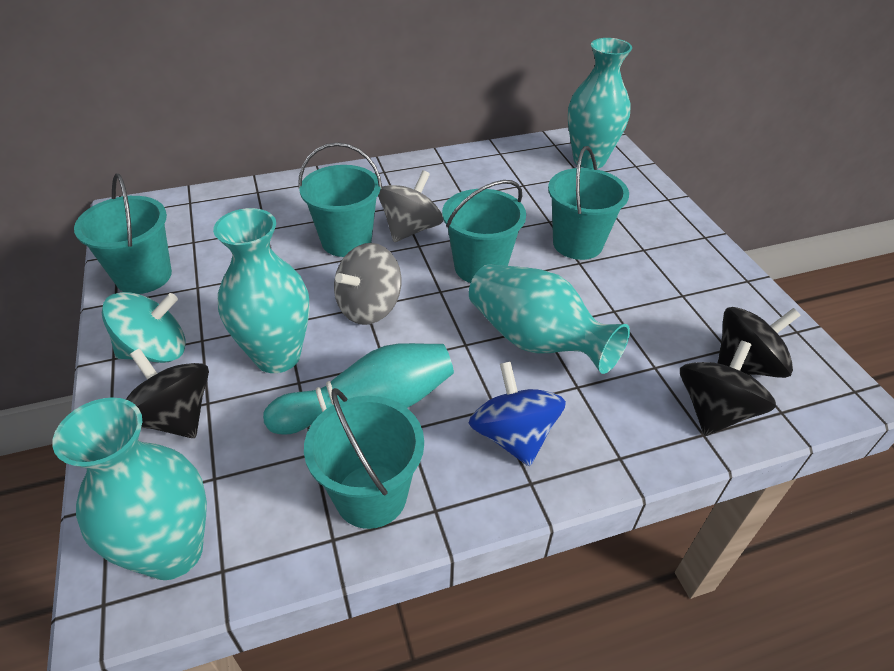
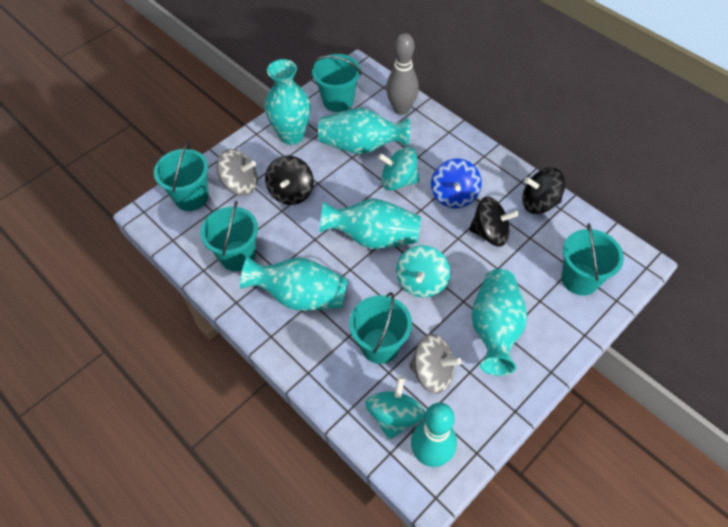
grey bowling pin: none = 0 -> [386,33,419,115] = 1
turquoise spinning top: [102,292,185,363] = 1 -> [365,377,426,440] [378,147,419,191] [396,245,450,298] = 3
turquoise vase: [52,397,207,580] [213,208,310,373] [469,264,630,374] [568,38,632,169] = 4 -> [240,257,348,311] [265,59,311,145] [318,108,410,154] [320,199,421,249] [471,269,527,376] = 5

